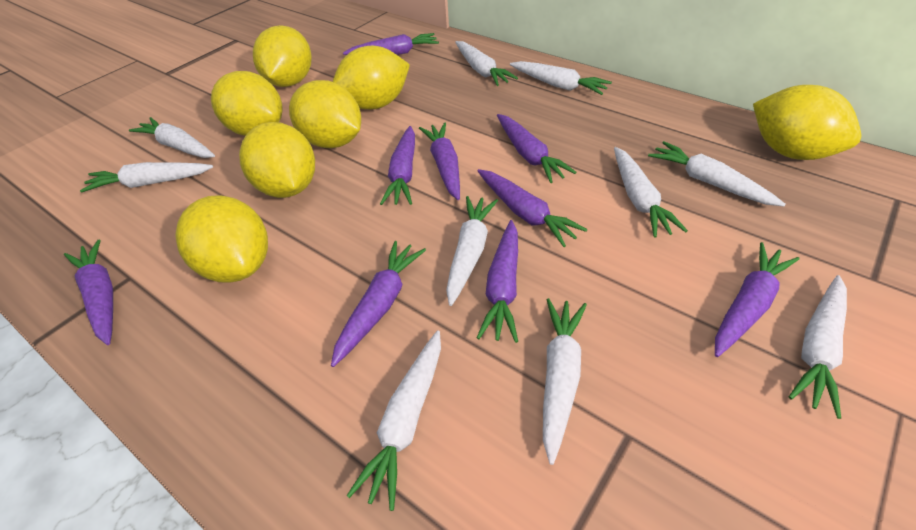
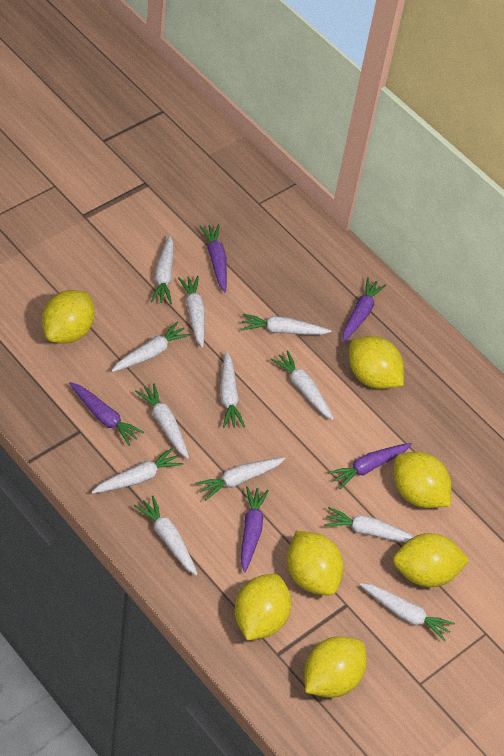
purple carrot: [64,240,113,345] [331,241,426,367] [343,33,439,55] [380,126,415,205] [419,122,460,200] [477,169,588,247] [477,220,518,343] [497,114,576,183] [715,242,799,357] = 9 -> [69,382,145,446] [199,224,227,292] [241,486,269,573] [328,443,412,489] [342,277,386,343] = 5
white carrot: [80,162,213,193] [129,117,215,158] [347,331,441,511] [446,196,498,306] [455,41,518,86] [510,61,612,95] [543,298,587,465] [614,147,688,238] [648,141,786,206] [789,275,847,419] = 10 -> [91,448,183,494] [111,321,191,372] [134,495,198,576] [135,383,189,459] [151,235,173,304] [178,276,205,348] [196,457,286,500] [220,351,245,428] [242,314,332,335] [271,350,334,420] [324,507,415,542] [360,583,455,642] = 12

